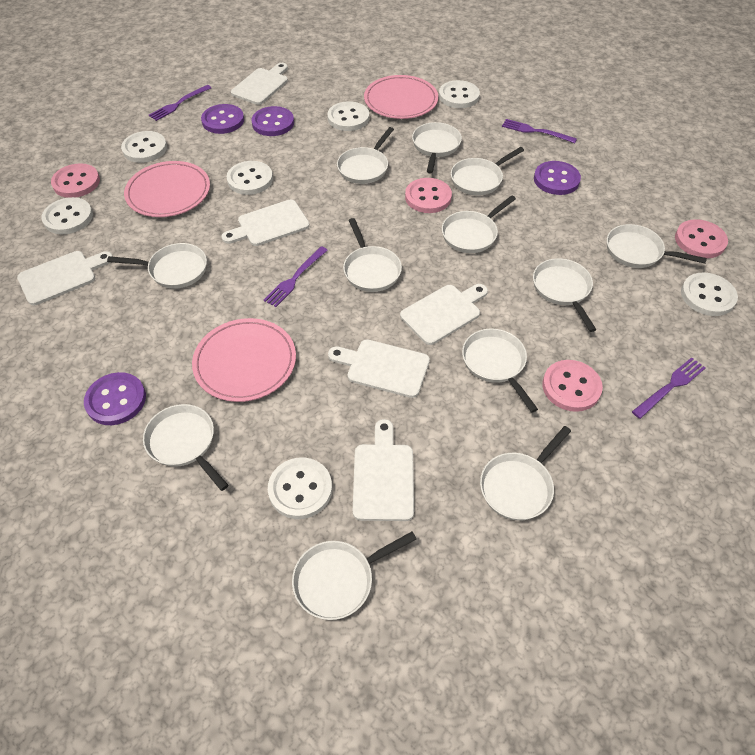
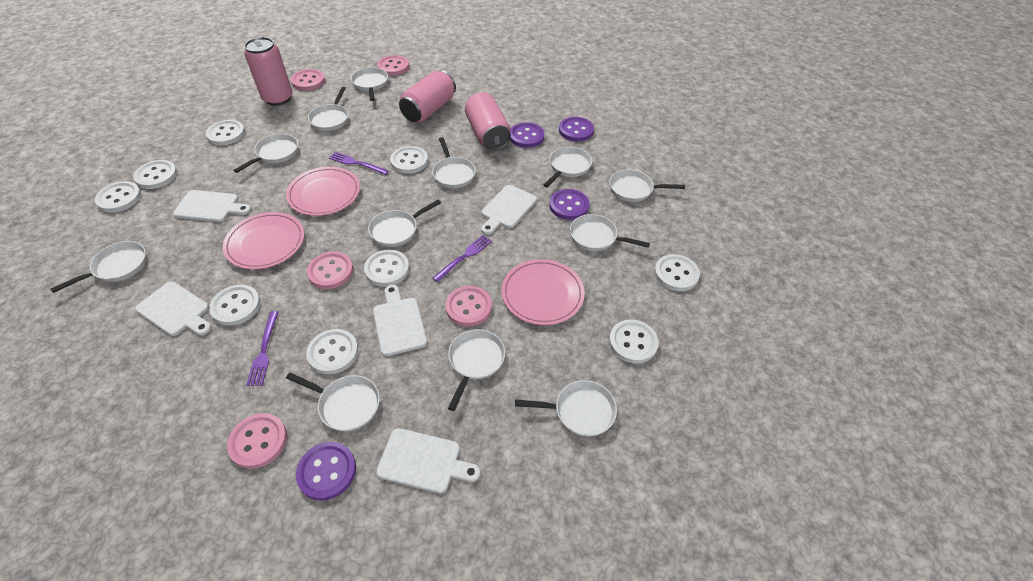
pink button: [51,163,100,198] [405,178,452,213] [542,360,603,412] [675,219,728,258] = 4 -> [227,413,287,469] [291,69,325,91] [307,252,353,289] [377,55,409,76] [445,286,492,326] = 5
pink can: none = 0 -> [244,37,293,106] [399,70,456,123] [465,92,511,151] = 3
purple fork: [149,85,211,121] [264,246,328,307] [502,119,577,143] [632,357,705,419] = 4 -> [246,311,279,386] [329,152,389,175] [432,235,492,282] = 3
white button: [42,197,93,234] [121,131,167,163] [227,161,273,195] [268,457,332,519] [327,101,369,131] [439,80,480,108] [681,272,738,316] = 7 -> [95,181,142,212] [133,160,178,189] [206,120,245,145] [209,285,261,326] [306,329,358,374] [364,250,409,287] [390,146,428,174] [609,320,659,363] [654,254,700,291] = 9
white cutting board: [17,251,113,306] [222,200,310,246] [231,63,288,105] [328,339,430,398] [353,419,414,521] [400,284,488,345] = 6 -> [135,282,212,336] [173,190,251,222] [373,285,427,356] [376,428,480,494] [481,185,537,235] = 5

